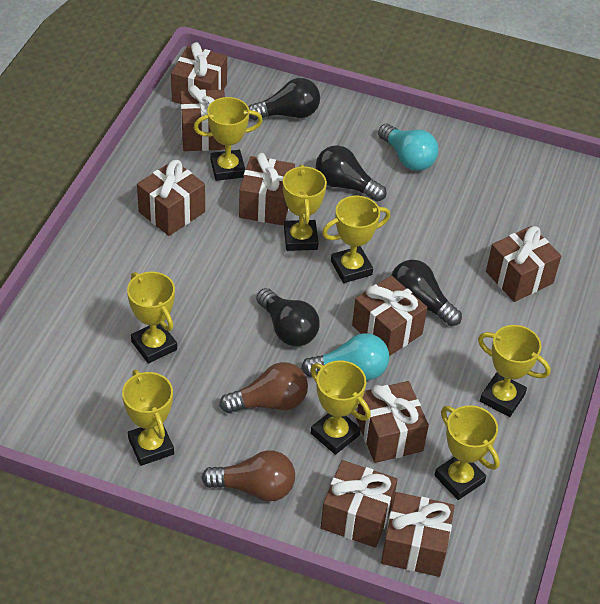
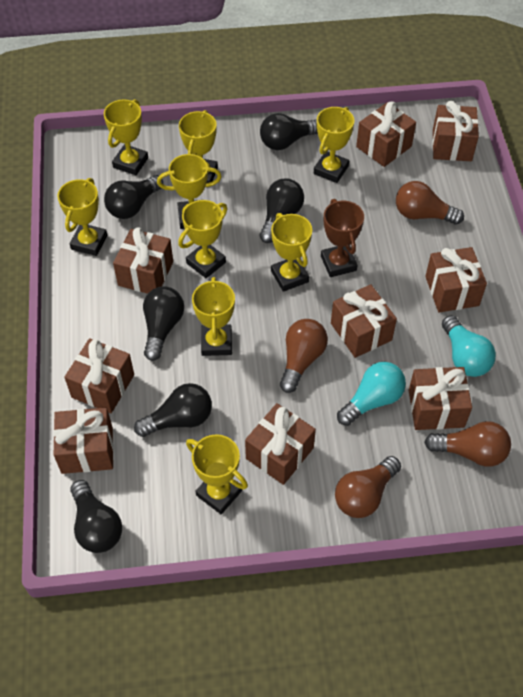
black light bulb: [249,78,320,120] [256,288,320,346] [316,145,386,202] [391,260,462,326] = 4 -> [70,480,122,553] [104,175,163,219] [134,383,212,437] [143,287,184,361] [259,178,304,243] [260,113,318,150] = 6
brown light bulb: [201,450,295,501] [220,362,308,413] = 2 -> [280,319,328,393] [335,456,401,518] [396,181,464,225] [424,421,511,467] = 4
brown trophy: none = 0 -> [321,199,364,277] = 1
yellow trophy: [122,370,174,466] [127,272,177,364] [194,97,263,181] [283,164,327,251] [310,360,371,455] [322,196,390,283] [435,405,500,500] [478,325,551,417] = 8 -> [57,178,107,256] [104,99,148,175] [157,154,222,229] [178,200,227,278] [179,110,218,183] [186,434,248,514] [192,277,235,356] [271,213,312,292] [314,107,355,183] = 9

